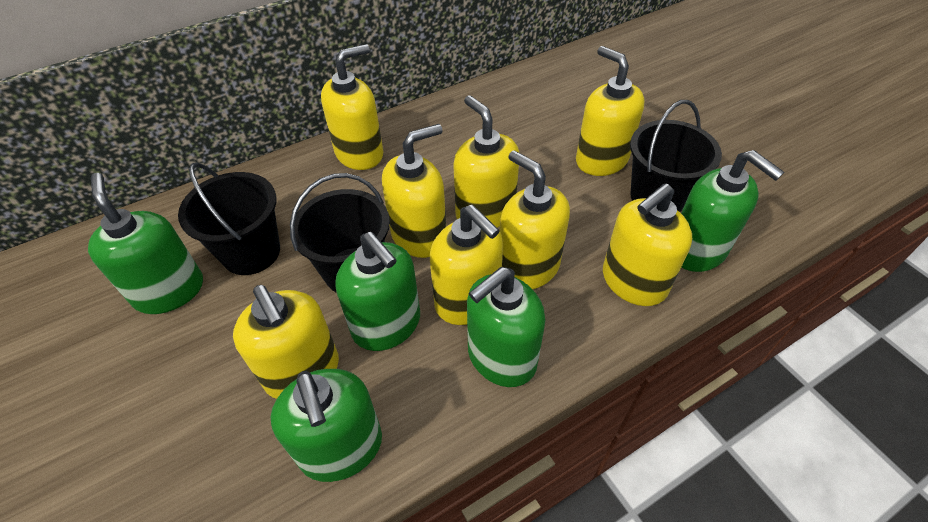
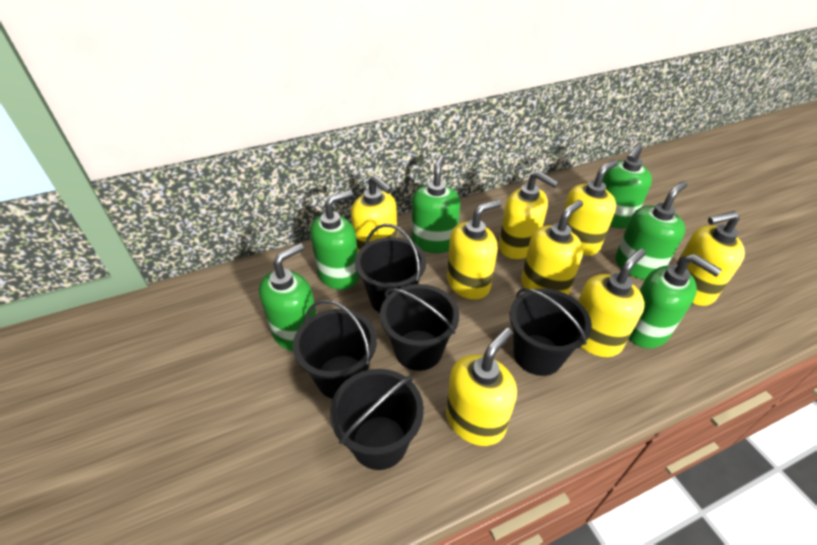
black bucket: [178,162,280,275] [290,173,390,293] [630,100,722,212] = 3 -> [293,299,377,399] [330,369,424,470] [355,224,426,313] [380,284,459,371] [510,288,592,376] = 5
green soap dispenser: [88,173,203,314] [271,369,382,482] [335,232,420,351] [467,267,545,387] [681,150,784,272] = 5 -> [259,243,317,351] [310,190,359,290] [412,155,460,253] [602,144,652,228] [615,181,687,280] [629,254,722,348] = 6

